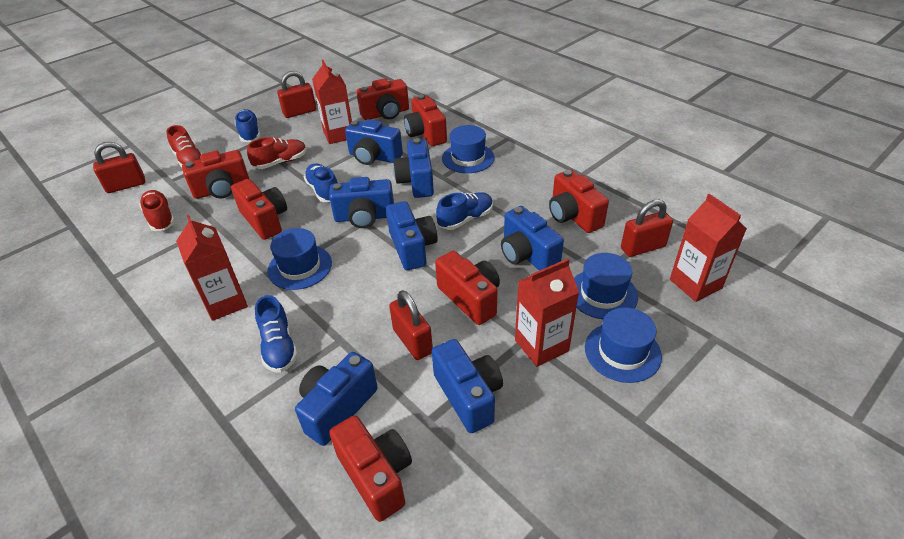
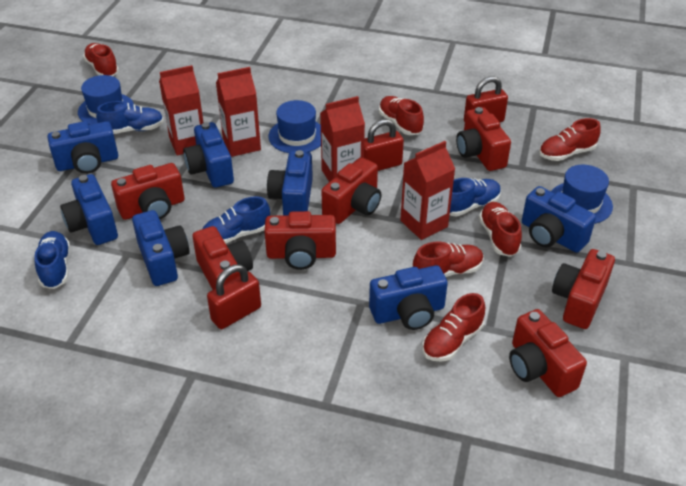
blue hat: [267,228,332,290] [442,125,494,173] [574,253,638,319] [585,307,662,383] = 4 -> [78,75,134,125] [268,100,321,153] [551,165,613,224] = 3
red padlock: [93,142,145,193] [277,71,316,118] [389,290,433,360] [621,199,673,257] = 4 -> [207,265,261,329] [364,119,404,171] [464,76,508,122] = 3
red shoe: [139,190,175,231] [166,125,202,167] [247,137,307,169] = 3 -> [83,43,119,76] [379,96,424,135] [413,242,484,277] [422,293,485,362] [479,202,522,257] [539,118,601,161] = 6

